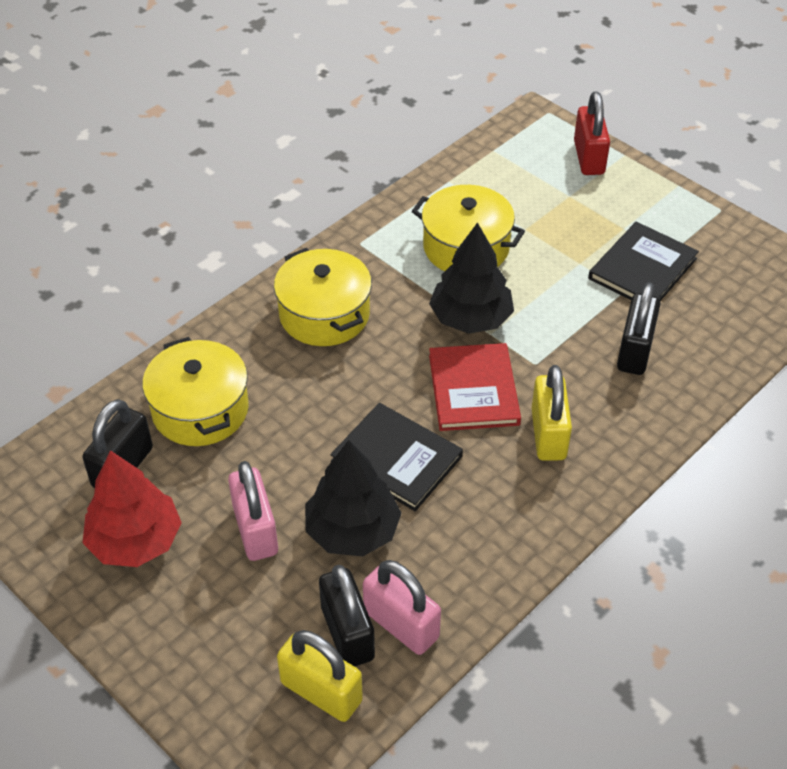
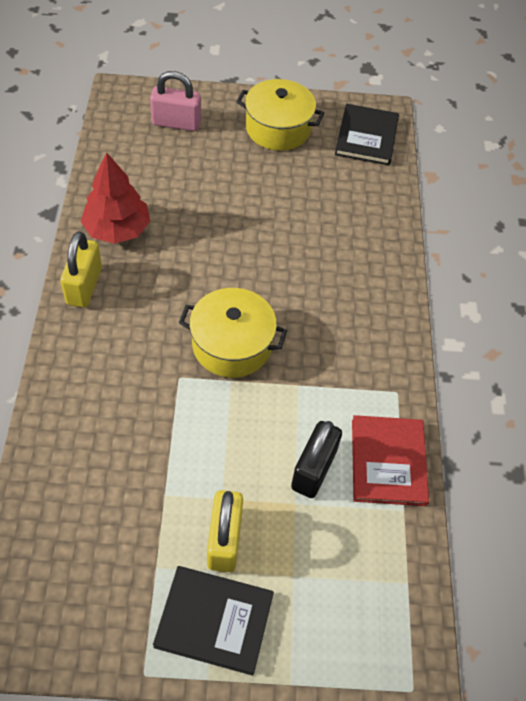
black padlock: [82,399,153,488] [319,565,375,667] [617,282,661,375] = 3 -> [291,421,342,498] = 1
black tree: [305,440,402,556] [429,222,514,334] = 2 -> none = 0
pink padlock: [228,461,278,561] [363,560,441,655] = 2 -> [150,71,201,131] = 1
red padlock: [574,92,610,175] = 1 -> none = 0
yellow pot: [142,337,249,446] [274,248,372,346] [412,185,525,271] = 3 -> [179,288,287,378] [236,79,324,151] = 2

